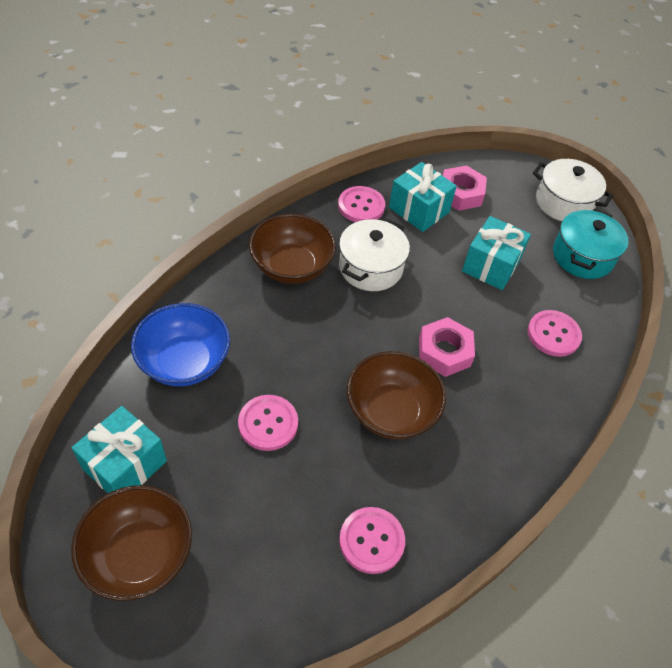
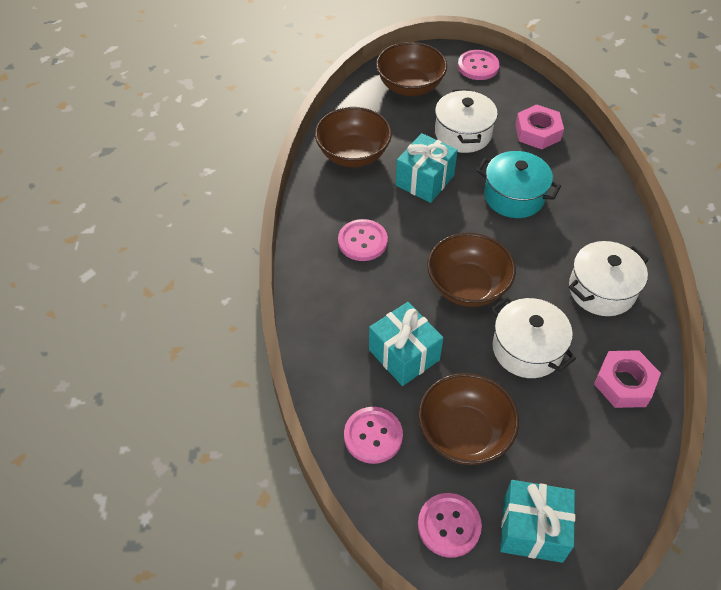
blue bowl: [131,303,230,386] = 1 -> none = 0
brown bowl: [71,485,192,601] [249,214,336,284] [347,351,446,440] = 3 -> [315,107,392,167] [376,42,447,96] [418,373,519,465] [427,233,516,307] = 4
white pot: [339,219,410,291] [533,159,613,221] = 2 -> [435,89,498,153] [491,297,576,378] [569,241,649,316] = 3

